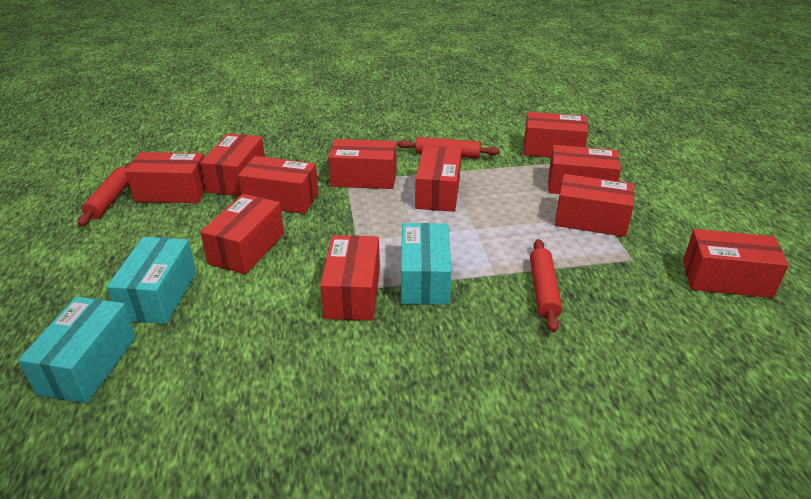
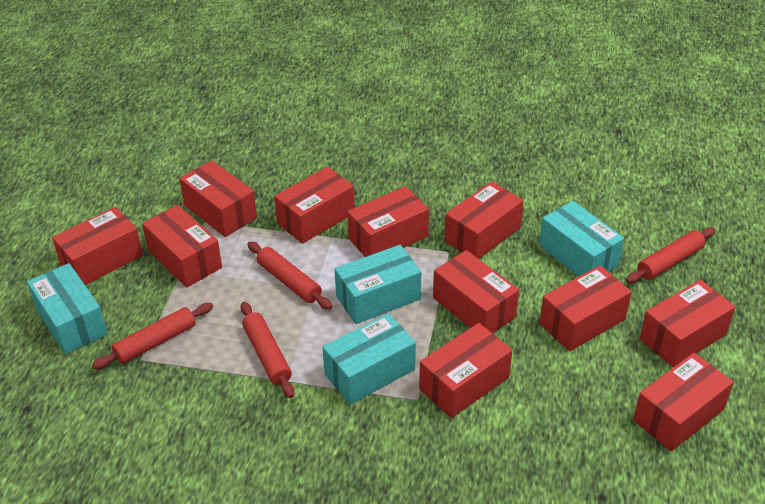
red rolling pin: [78,162,132,226] [397,137,500,158] [530,239,562,332] = 3 -> [92,303,213,369] [241,302,294,398] [247,241,332,310] [626,227,716,283] = 4
turquoise box: [18,297,136,403] [107,237,196,324] [401,223,452,305] = 3 -> [27,263,108,354] [323,313,416,404] [335,245,421,324] [539,201,624,276] = 4

